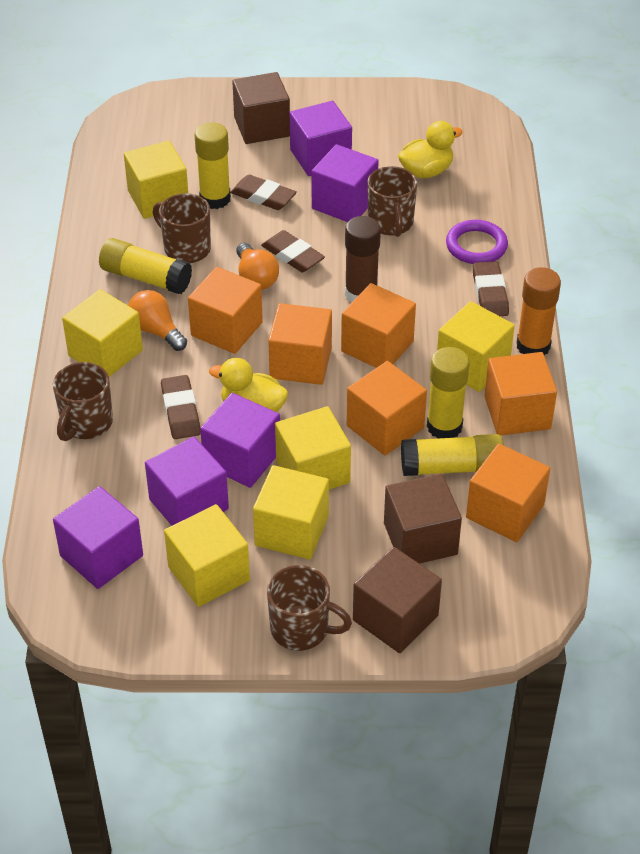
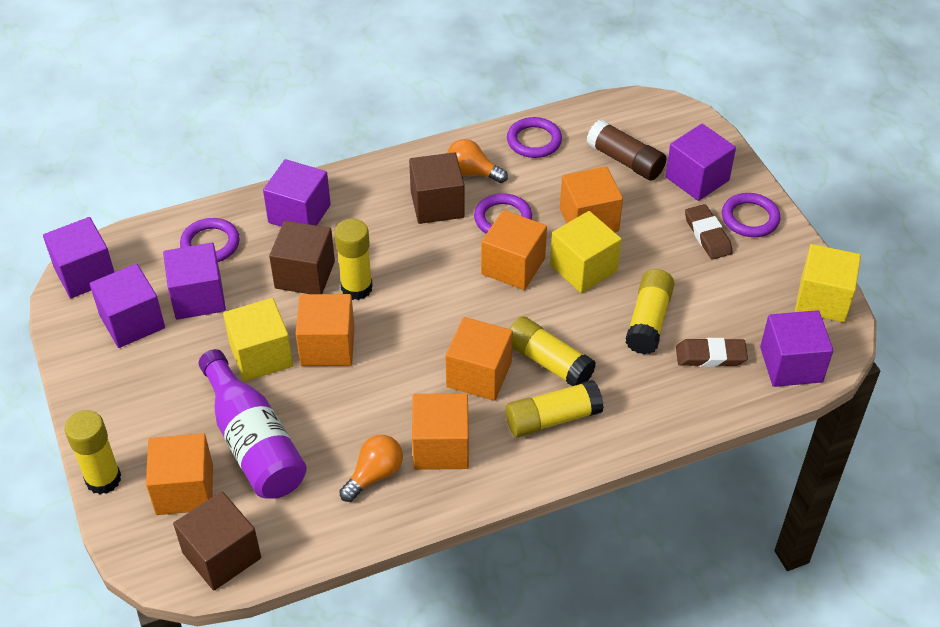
brown eraser: [161,375,201,439] [230,175,297,210] [261,230,325,272] [473,261,509,316] = 4 -> [676,338,748,367] [685,204,733,259] = 2
brown mug: [53,362,113,441] [153,193,211,263] [267,565,352,651] [367,166,417,237] = 4 -> none = 0
orange glue stick: [516,267,561,355] = 1 -> none = 0
purple bottle: none = 0 -> [199,349,307,499] = 1
purple cube: [53,486,143,589] [145,436,229,526] [200,393,280,488] [290,101,352,176] [311,144,379,222] = 5 -> [43,217,114,298] [90,264,165,348] [163,243,226,320] [263,159,331,227] [665,124,736,201] [760,310,833,387] = 6
purple ring: [446,220,508,264] = 1 -> [180,218,240,262] [474,193,532,234] [507,117,562,158] [722,193,780,237] = 4
yellow cube: [62,289,143,377] [124,141,188,219] [164,504,250,607] [253,465,329,560] [275,406,351,490] [437,301,515,392] = 6 -> [223,298,293,381] [550,211,622,293] [795,244,861,322] = 3
yellow duck: [209,358,288,412] [398,121,463,178] = 2 -> none = 0
yellow glue stick: [99,238,192,294] [194,122,231,209] [401,434,504,476] [427,347,470,438] = 4 -> [65,410,121,494] [334,219,373,300] [505,380,604,437] [509,316,596,386] [625,269,674,354] = 5

